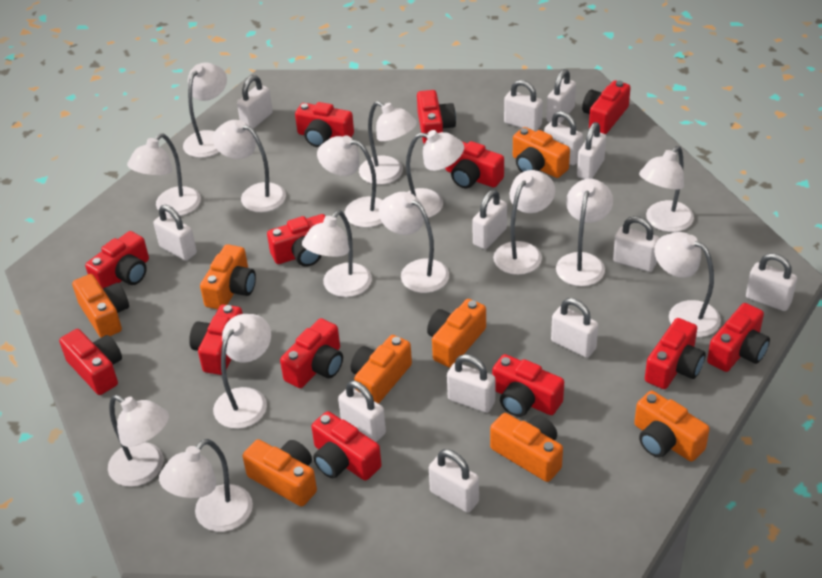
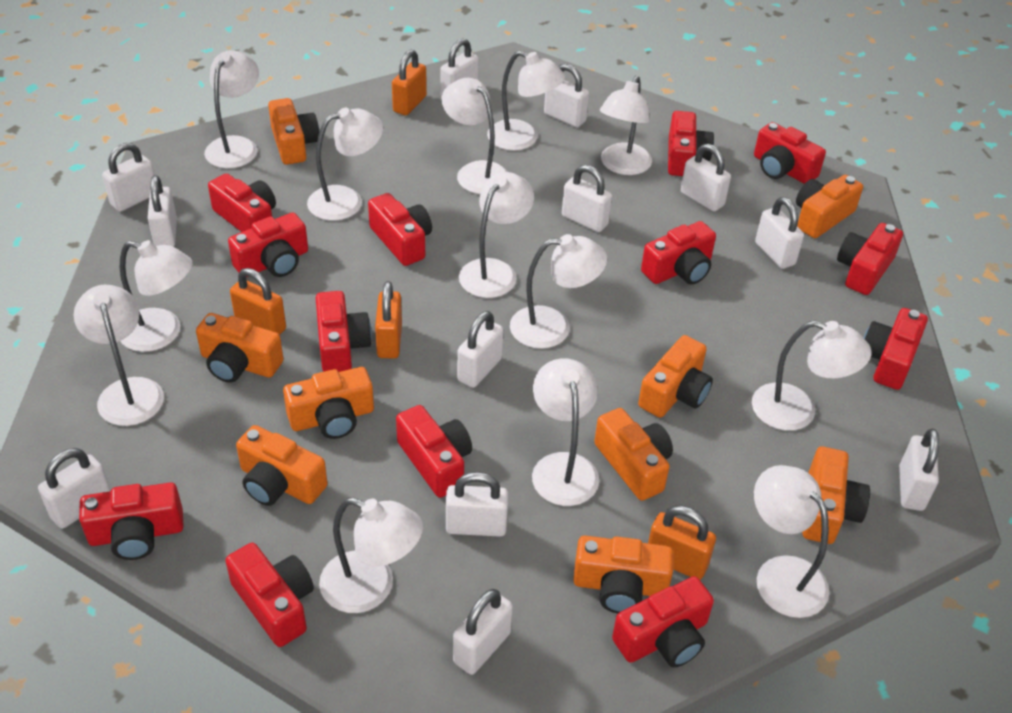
orange camera: [72,274,129,338] [200,244,256,309] [242,439,317,507] [351,335,412,404] [427,299,486,368] [490,413,563,482] [513,127,570,178] [634,391,710,462] = 8 -> [196,313,283,383] [236,425,328,506] [268,98,319,165] [283,367,374,439] [573,536,674,613] [594,408,673,501] [638,335,713,418] [796,175,863,238] [802,446,870,544] = 9
orange padlock: none = 0 -> [230,268,286,335] [375,281,402,359] [392,49,427,115] [648,506,716,580] = 4
white lamp: [108,395,169,487] [127,134,201,216] [159,439,253,532] [183,62,227,158] [213,120,286,212] [213,314,271,429] [302,210,372,297] [317,136,383,228] [359,101,417,185] [379,192,449,293] [406,130,464,218] [493,170,555,275] [556,179,613,286] [639,146,694,232] [654,232,721,337] = 15 -> [74,285,164,426] [120,240,193,352] [204,50,259,168] [307,108,383,221] [319,498,423,613] [442,78,508,194] [459,172,534,298] [487,51,565,151] [510,234,607,349] [532,358,599,506] [600,76,652,175] [752,321,872,431] [754,465,829,618] = 13
white padlock: [154,205,197,261] [237,75,273,129] [338,381,386,442] [429,449,479,513] [447,354,495,413] [472,190,507,249] [504,80,543,131] [544,111,583,165] [547,69,576,124] [551,298,598,358] [577,122,606,179] [613,216,659,272] [746,253,797,311] = 13 -> [38,448,111,529] [102,143,155,212] [148,175,177,247] [440,39,479,97] [446,472,508,537] [453,589,513,675] [457,311,503,388] [544,64,589,127] [562,165,612,232] [681,144,731,212] [755,197,804,269] [899,429,939,511] = 12

